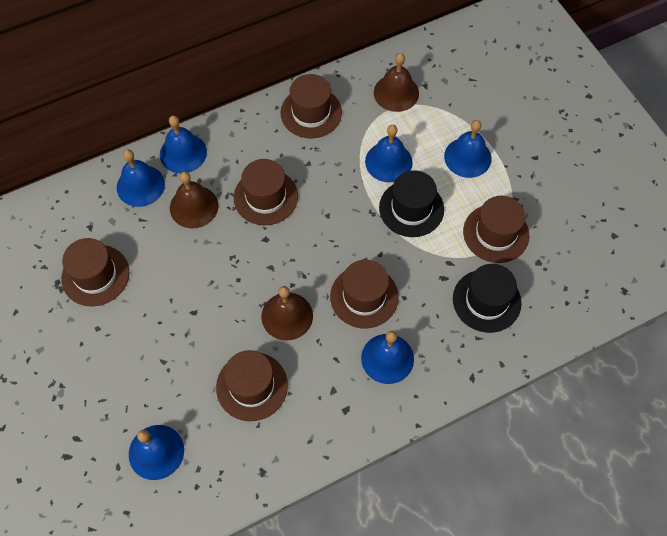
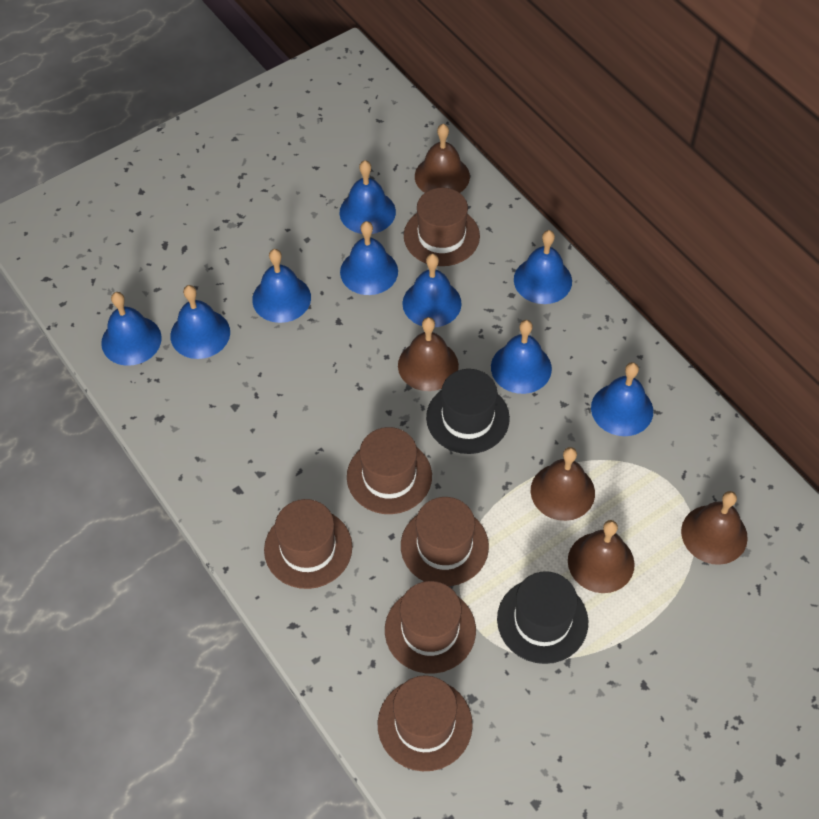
blue bell: [117,149,165,207] [129,425,184,480] [160,116,207,173] [361,331,414,384] [365,125,413,182] [444,120,492,178] = 6 -> [101,292,162,366] [170,285,230,359] [252,249,311,323] [340,160,396,234] [340,221,398,295] [402,254,462,327] [491,320,552,394] [514,230,572,304] [591,362,653,436] = 9
brown bell: [170,171,218,228] [262,286,313,340] [374,53,419,112] = 3 -> [398,317,459,391] [415,124,470,193] [531,447,595,521] [568,520,635,593] [681,491,748,565] = 5

